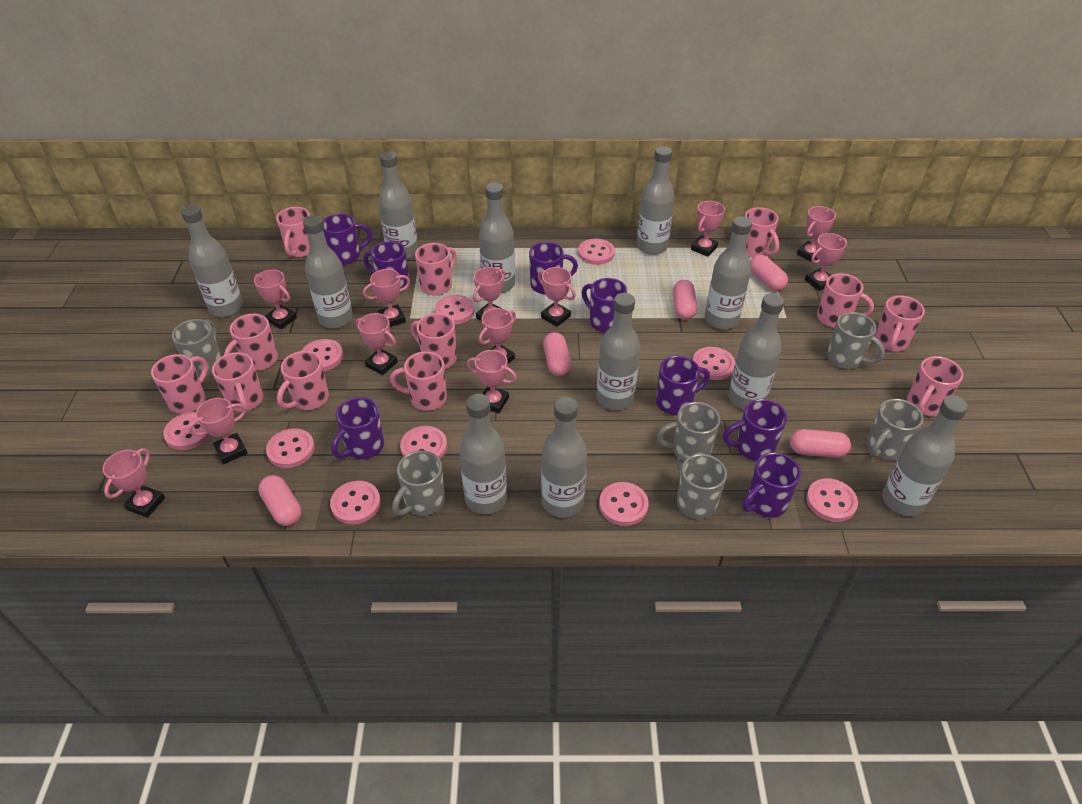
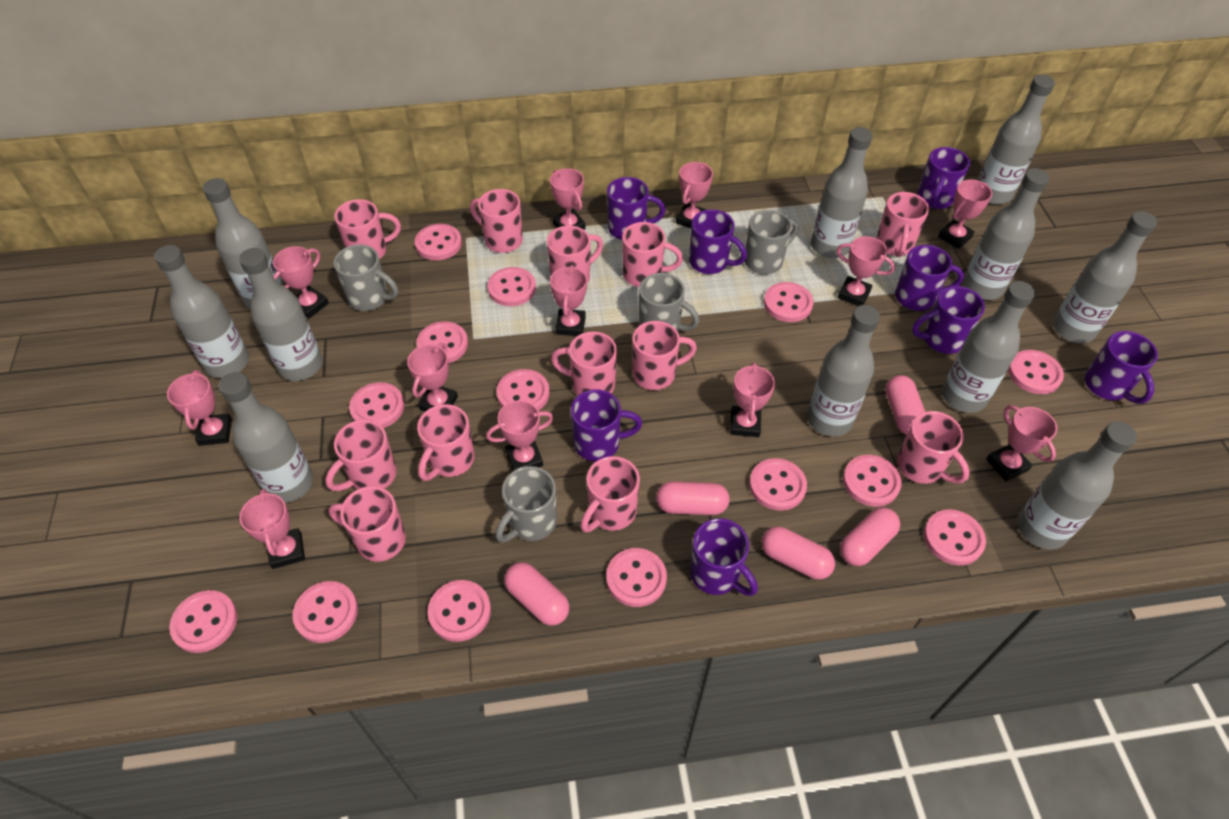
grey mug: [172,319,222,376] [392,451,445,516] [657,402,720,462] [677,454,727,519] [827,312,885,369] [866,399,924,461] = 6 -> [334,244,398,311] [495,466,557,542] [639,273,699,332] [744,210,798,274] = 4
pink button: [163,412,210,450] [266,428,315,468] [302,339,343,371] [330,481,381,524] [400,426,447,459] [435,295,475,324] [578,239,615,265] [599,482,649,526] [693,347,735,380] [806,478,858,522] = 10 -> [169,590,237,653] [292,581,358,643] [349,382,404,428] [415,224,462,260] [416,321,468,363] [428,580,491,642] [488,267,536,306] [497,369,550,411] [606,548,667,607] [749,458,807,511] [764,282,814,322] [843,455,902,507] [924,509,986,565] [1008,350,1064,394] = 14

